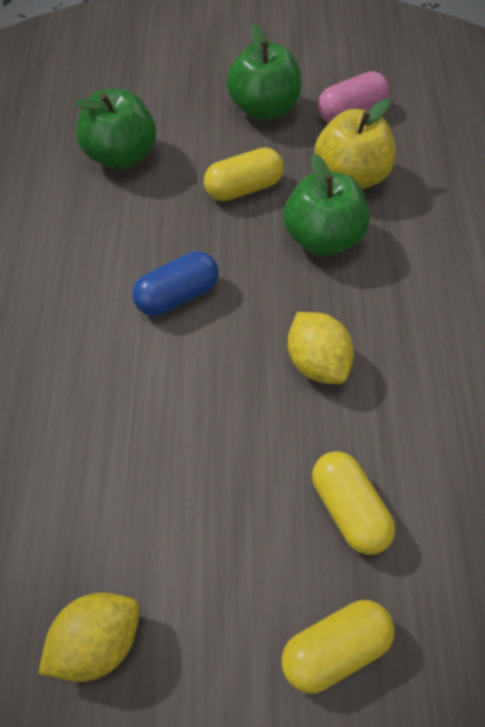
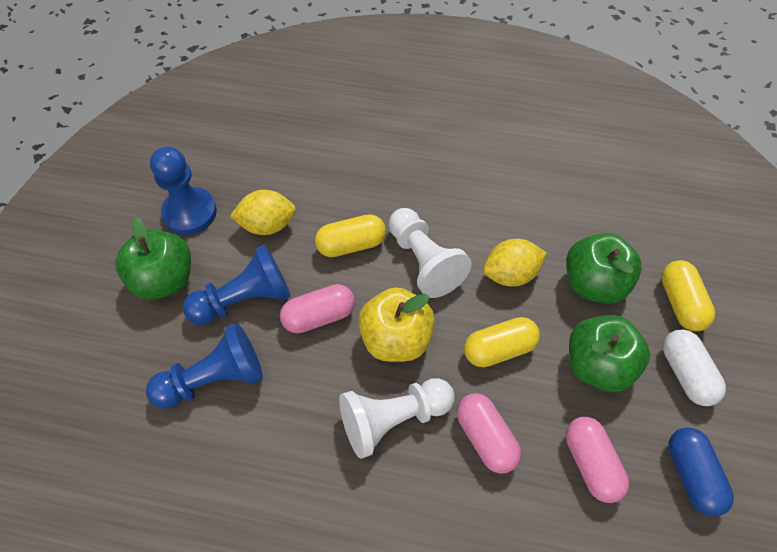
blue pawn: none = 0 -> [146,323,263,409] [150,147,217,235] [183,244,291,325] = 3
pink capsule: [318,71,389,123] = 1 -> [280,284,355,333] [457,393,521,474] [566,417,629,503] = 3
white capsule: none = 0 -> [663,330,726,406] = 1
white pawn: none = 0 -> [339,378,455,459] [388,208,472,298] = 2

